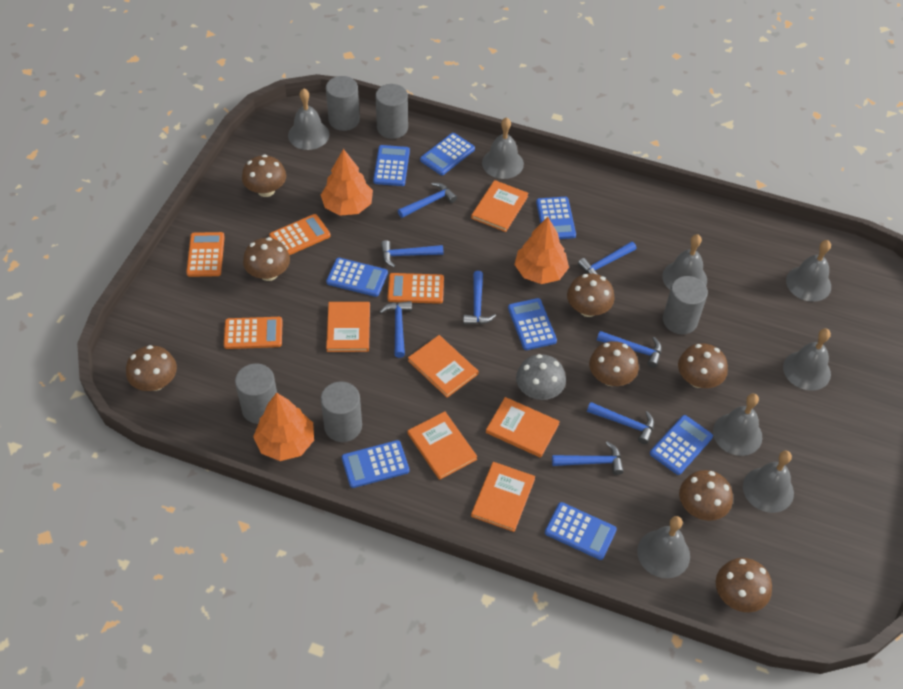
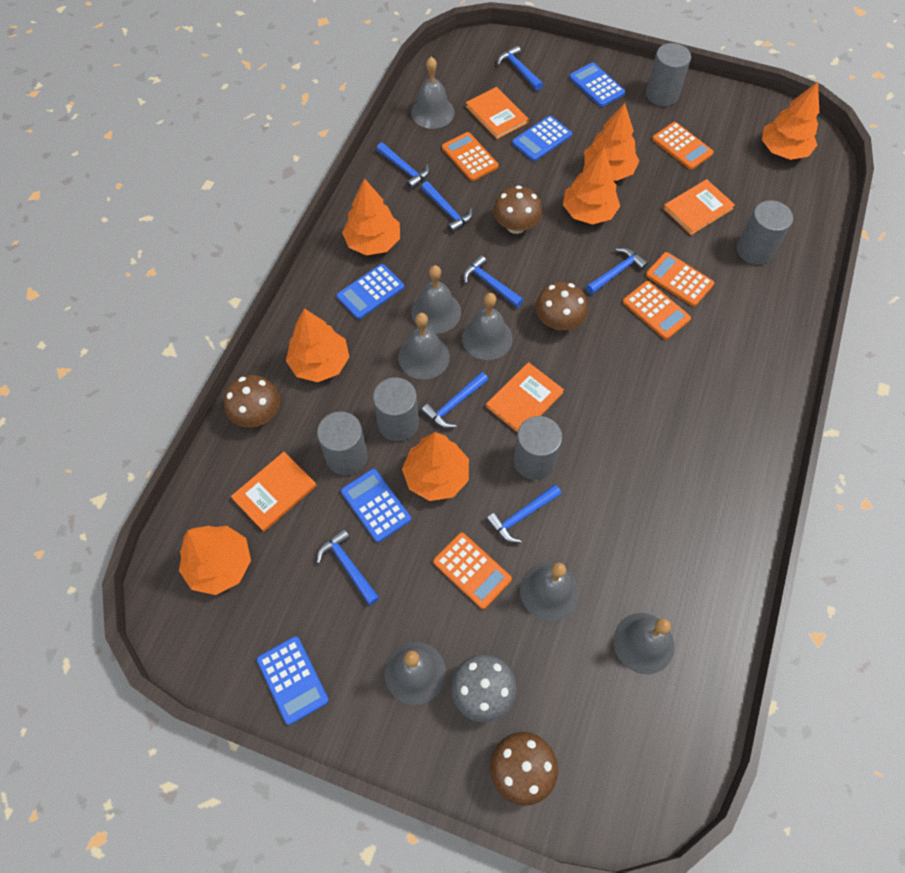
blue calculator: [326,258,388,297] [342,440,409,488] [373,145,410,186] [420,133,475,175] [508,298,557,350] [536,197,576,239] [545,502,617,560] [650,415,713,475] = 8 -> [257,636,329,725] [337,264,404,319] [341,469,411,542] [512,116,572,161] [569,62,625,107] = 5
brown mushroom: [126,345,177,391] [242,155,286,197] [243,237,290,281] [567,273,614,317] [589,341,639,386] [678,343,728,388] [679,470,733,521] [716,558,772,612] = 8 -> [224,375,280,428] [490,732,558,806] [493,185,542,234] [535,282,588,330] = 4
grey bell: [288,88,330,150] [482,117,524,179] [637,516,690,578] [662,234,707,290] [713,394,762,456] [743,450,794,513] [783,329,831,391] [786,240,831,302] = 8 -> [385,642,446,705] [398,313,450,380] [411,57,455,129] [411,265,461,333] [462,293,513,360] [520,562,579,621] [614,613,674,674] = 7
orange book: [326,302,370,352] [408,335,478,398] [408,411,477,480] [471,180,529,232] [471,462,535,532] [486,397,560,458] = 6 -> [231,452,317,532] [466,87,529,139] [486,362,564,433] [663,179,735,235] = 4
orange calculator: [186,232,225,277] [224,317,283,349] [269,214,331,255] [388,273,444,304] = 4 -> [433,533,512,609] [442,132,499,181] [623,281,691,340] [646,252,714,307] [652,122,714,170] = 5
orange tree: [253,393,314,461] [321,149,373,216] [514,217,569,284] = 3 -> [179,526,251,595] [286,308,349,382] [342,178,400,256] [402,432,469,501] [563,147,620,225] [584,103,639,181] [762,82,819,160] = 7

